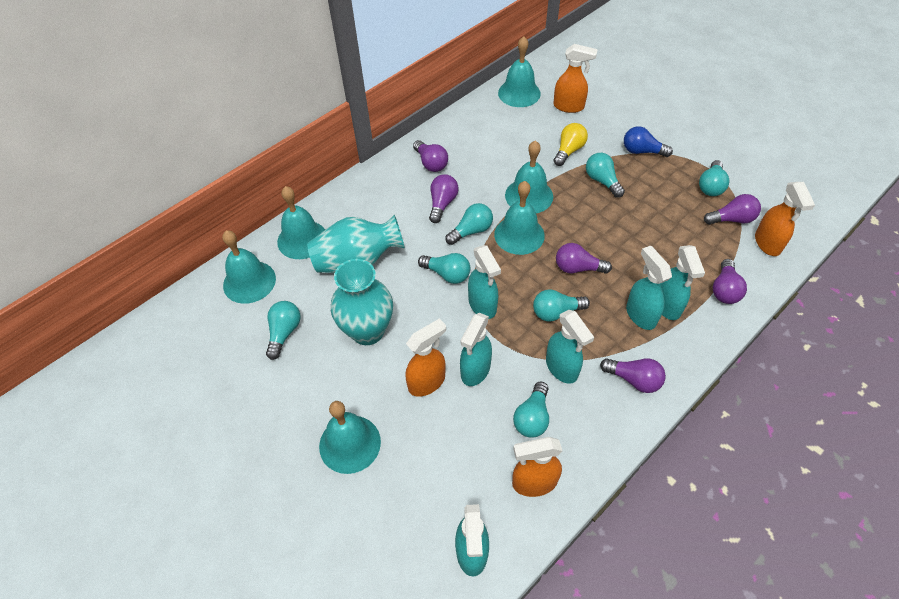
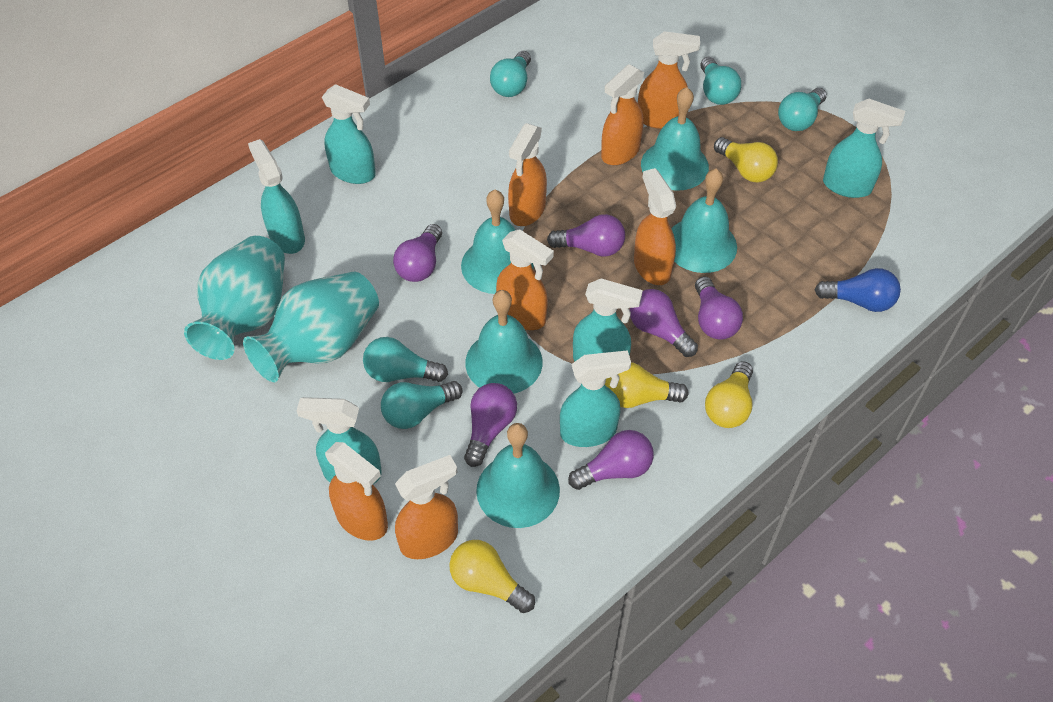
orange spray bottle: [405,318,446,397] [512,437,562,497] [553,44,598,113] [755,182,815,256] = 4 -> [325,442,388,541] [395,455,458,559] [496,229,554,330] [508,123,547,226] [601,64,644,165] [634,168,676,285] [638,31,700,129] = 7
turquoise bell: [222,230,276,304] [277,186,325,259] [319,401,381,474] [494,181,545,255] [498,37,541,107] [505,141,553,213] = 6 -> [461,190,534,294] [465,290,543,394] [476,423,560,528] [641,87,709,191] [671,169,737,273] = 5
turquoise light bulb: [266,301,301,360] [418,253,470,284] [445,203,493,245] [513,381,549,438] [533,289,590,322] [586,153,625,198] [699,160,729,196] = 7 -> [363,337,448,382] [381,381,463,429] [490,51,531,97] [700,57,741,105] [778,88,827,131] = 5
yellow light bulb: [554,123,588,166] = 1 -> [449,540,535,613] [605,362,689,408] [705,361,753,428] [714,137,778,182] = 4

